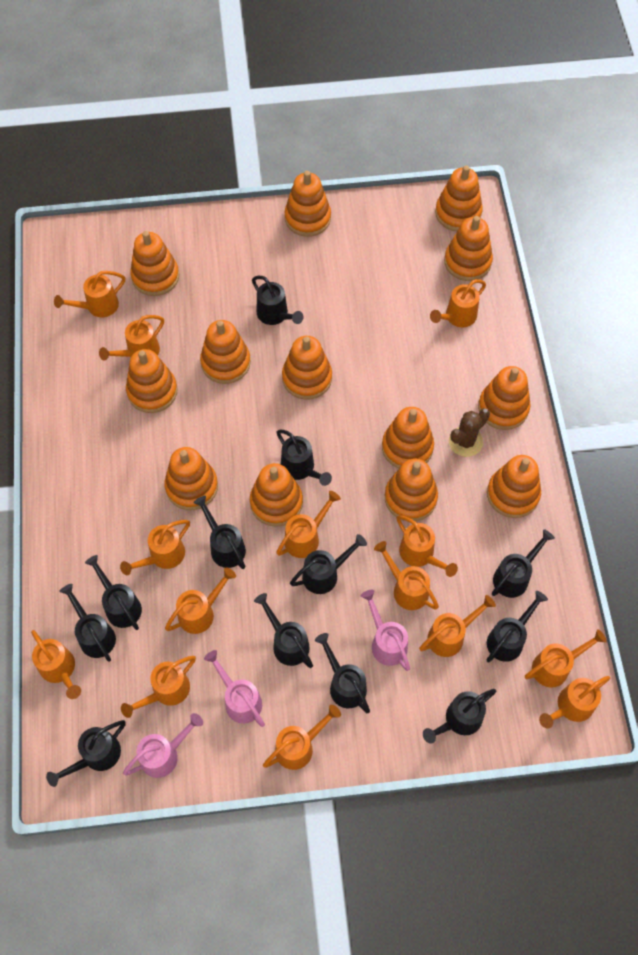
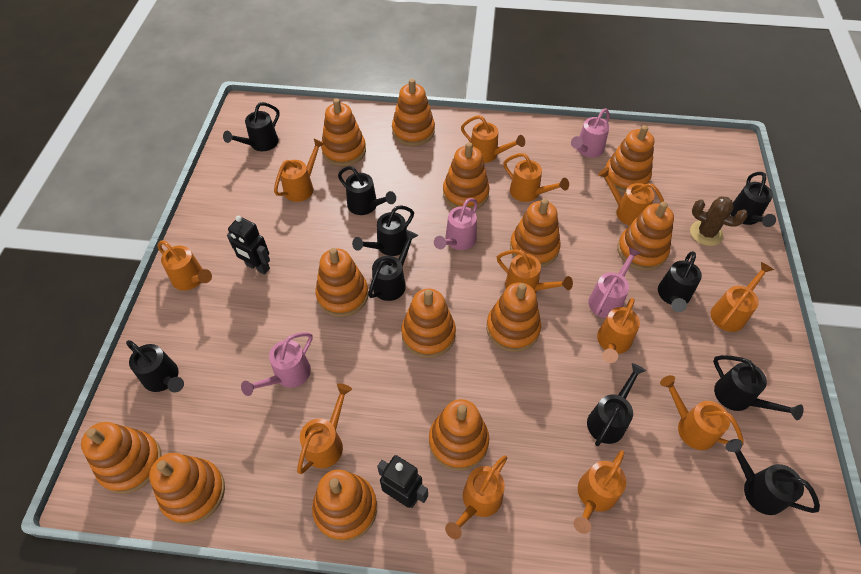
black robot: none = 0 -> [227,216,270,275] [377,455,428,508] = 2
black watering can: [46,720,126,787] [59,584,116,662] [85,555,142,630] [193,496,246,569] [252,276,304,325] [254,593,313,668] [277,429,332,486] [290,534,367,594] [315,633,370,713] [423,689,496,744] [487,591,548,663] [492,529,555,598] = 12 -> [126,340,184,393] [223,102,280,151] [338,166,396,215] [352,205,414,256] [368,230,418,301] [587,363,646,446] [658,251,702,312] [713,355,804,420] [726,439,820,515] [730,172,776,227] = 10
orange watering can: [31,630,81,699] [54,271,125,317] [99,315,164,361] [120,520,190,575] [121,656,196,718] [165,567,236,634] [263,705,341,770] [276,491,341,558] [374,541,439,610] [396,515,458,577] [419,595,496,657] [430,279,486,327] [525,629,607,688] [539,676,610,729] = 14 -> [157,240,212,291] [274,139,325,202] [297,383,352,474] [445,455,507,539] [461,115,525,163] [497,249,573,293] [503,153,569,202] [573,450,626,534] [597,298,640,363] [598,167,664,225] [660,375,743,450] [711,262,774,332] = 12
pink watering can: [123,713,203,778] [204,650,265,727] [361,590,410,671] = 3 -> [241,332,313,396] [434,198,478,250] [571,109,610,158] [588,247,641,318] = 4

